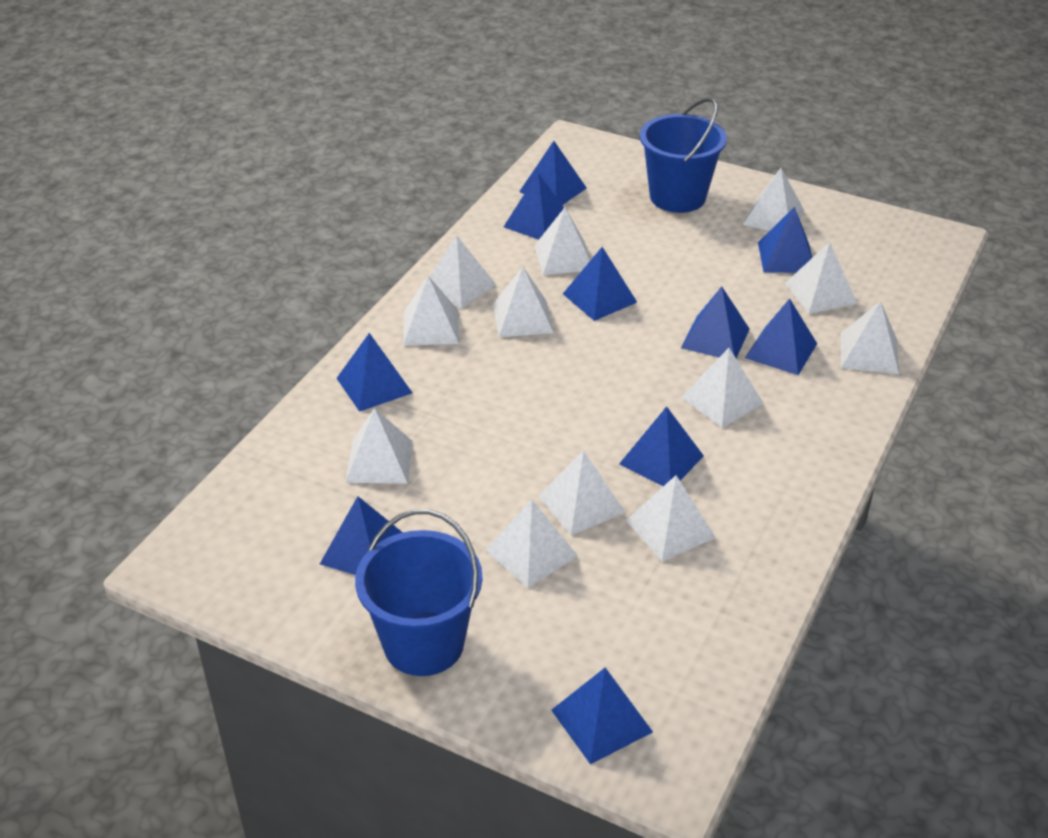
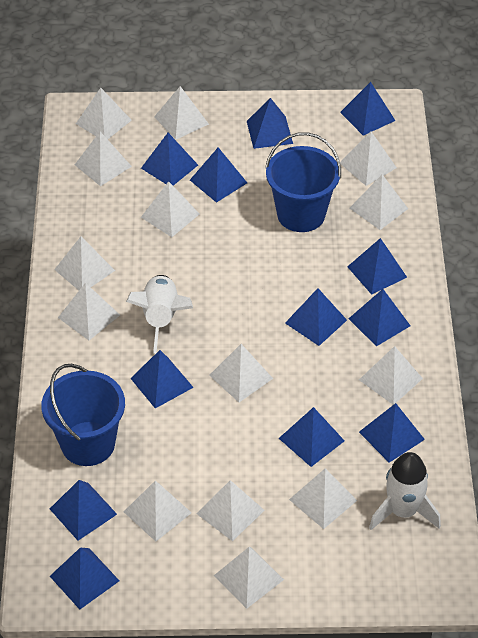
blue pyramid: [320,496,403,575] [337,333,412,412] [504,173,564,240] [519,141,587,205] [551,668,653,764] [563,247,637,321] [619,406,704,486] [681,286,750,358] [745,298,817,375] [758,207,812,273] = 10 -> [50,480,117,541] [50,548,119,610] [130,350,194,408] [141,133,198,186] [190,147,247,203] [247,98,293,149] [279,407,345,467] [285,288,347,346] [340,82,396,136] [347,238,407,295] [349,289,410,347] [359,403,425,463] = 12
white pyramid: [345,408,413,484] [403,276,459,346] [430,235,496,309] [485,499,578,588] [493,267,554,337] [534,207,591,275] [538,450,625,536] [626,475,716,562] [681,348,764,428] [743,168,804,231] [785,242,857,314] [840,301,899,374] = 12 -> [54,237,115,290] [58,283,120,340] [75,132,132,186] [76,88,132,139] [124,481,192,541] [141,181,199,237] [154,86,209,140] [196,480,265,541] [209,344,273,402] [214,547,284,609] [289,468,357,529] [340,131,397,186] [350,175,408,230] [359,346,423,405] = 14
white rocket: none = 0 -> [126,275,193,353] [369,452,441,530] = 2

